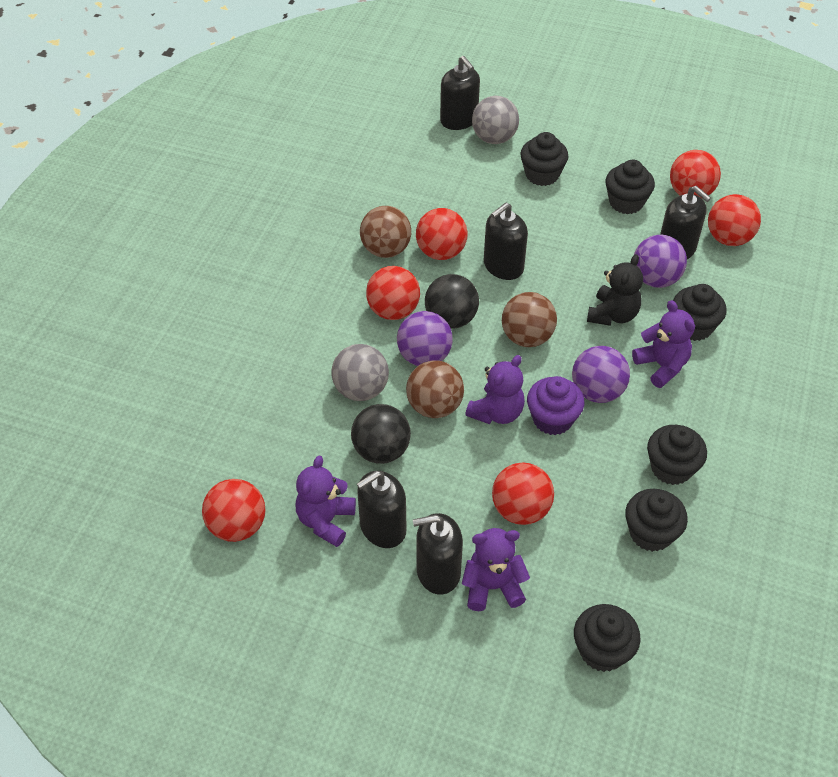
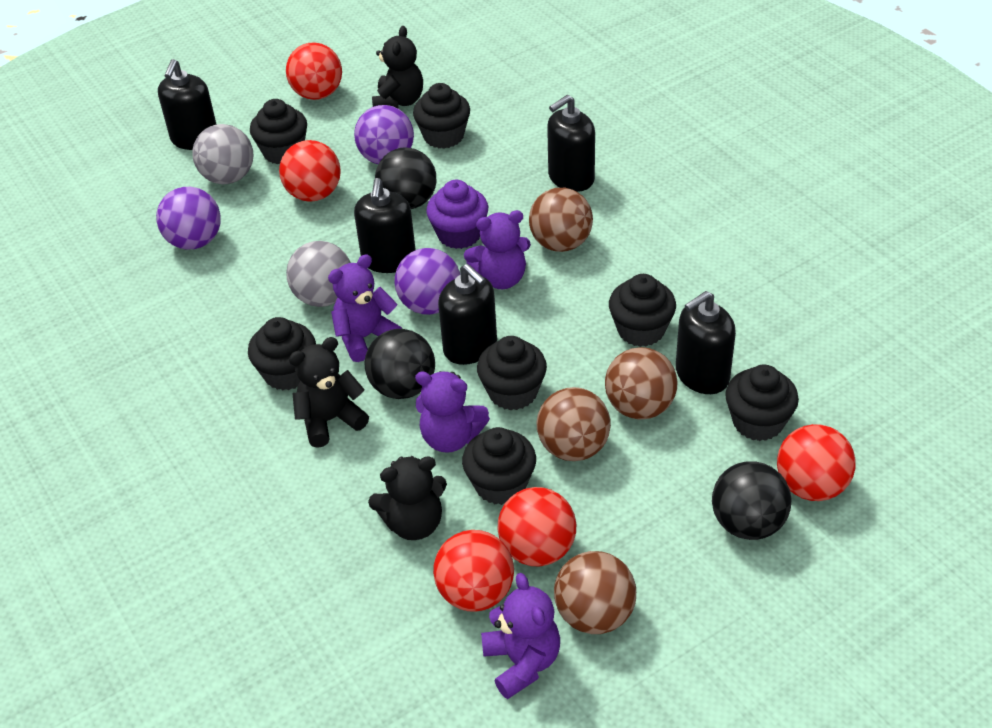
black ball: [351,404,411,464] [425,274,479,329] = 2 -> [365,329,435,399] [375,148,436,209] [712,461,792,540] = 3
black cupcake: [520,132,569,186] [574,604,641,672] [606,160,655,214] [625,489,688,552] [647,425,707,485] [673,284,727,341] = 6 -> [248,317,316,390] [250,99,307,164] [413,83,470,149] [462,427,536,505] [477,336,547,411] [609,274,676,347] [725,365,799,441] = 7
black teddy bear: [587,254,643,326] = 1 -> [289,337,369,448] [368,456,447,540] [372,26,423,109] = 3
brown ball: [360,206,411,258] [406,360,464,418] [502,292,557,347] = 3 -> [529,188,593,252] [536,387,611,461] [554,551,636,634] [605,347,677,420] = 4
red ball: [202,479,266,542] [366,266,420,320] [416,208,468,260] [492,462,554,525] [670,150,721,197] [708,194,761,246] = 6 -> [279,140,341,202] [286,42,342,100] [433,530,514,612] [498,487,576,567] [777,424,856,501] = 5

